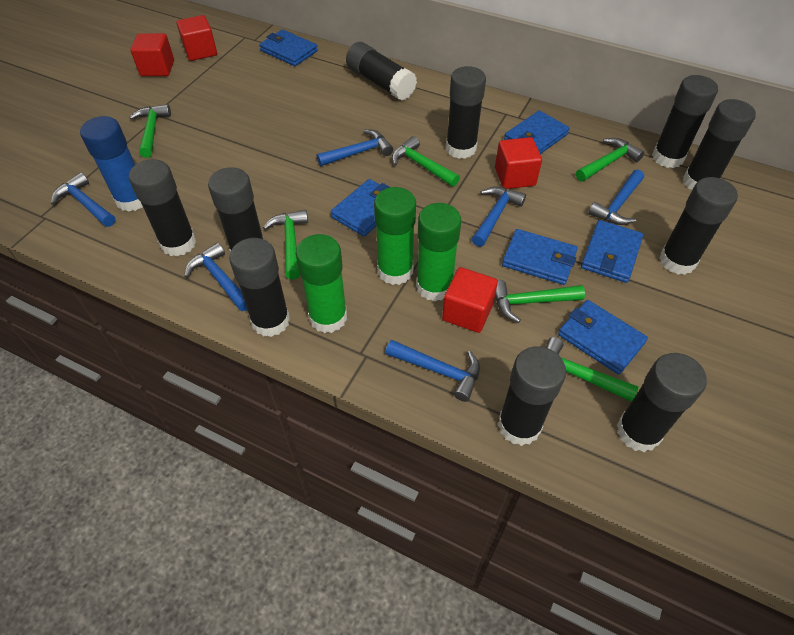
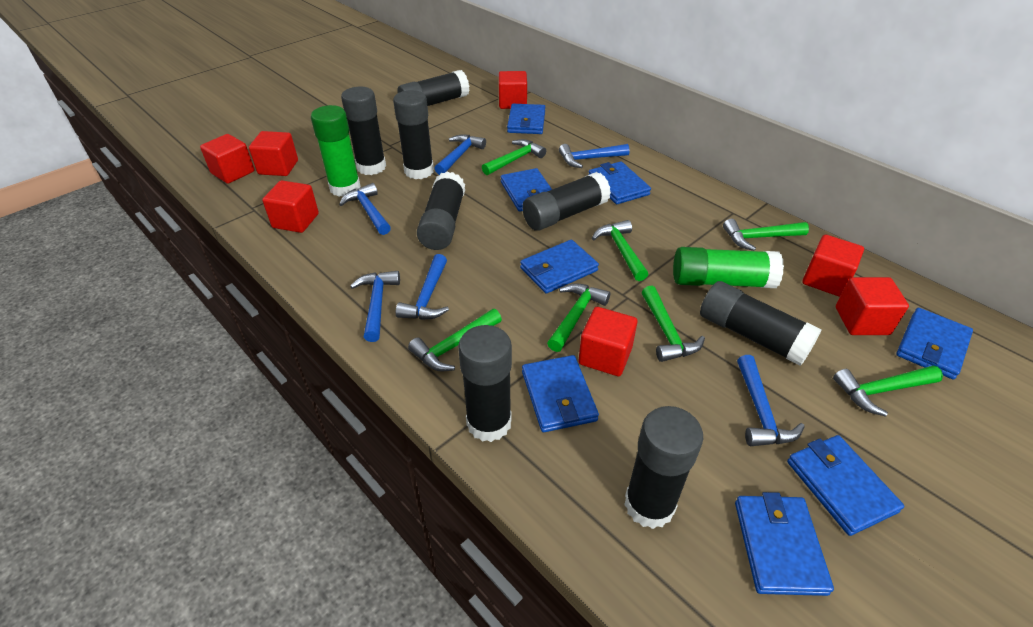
black glue stick: [129,159,196,256] [208,167,264,252] [229,238,290,337] [346,42,417,101] [446,66,486,159] [498,346,566,446] [617,353,707,452] [652,75,718,168] [659,177,738,275] [683,99,756,190] = 10 -> [341,87,386,175] [393,90,434,179] [397,70,469,106] [417,172,465,250] [458,325,512,442] [522,172,611,231] [624,406,703,529] [700,281,822,366] = 8
blue glue stick: [80,116,143,212] = 1 -> none = 0
blue wallet: [259,29,318,66] [331,179,390,237] [502,229,578,285] [504,110,570,154] [558,300,648,375] [581,220,643,283] = 6 -> [501,168,552,212] [507,104,545,134] [520,240,599,294] [522,355,599,432] [589,161,651,204] [735,492,834,596] [787,435,904,536] [896,308,973,380] = 8
green glue stick: [296,234,347,333] [374,187,416,285] [416,203,461,301] = 3 -> [311,105,361,197] [673,247,784,288] = 2
green hammer: [129,104,171,158] [263,210,308,280] [392,136,460,187] [495,280,585,323] [546,337,639,402] [576,138,644,182] = 6 -> [408,309,502,371] [482,139,546,175] [547,284,610,352] [592,220,648,281] [642,286,705,362] [723,219,809,251] [833,366,943,417] = 7
red cube: [130,33,174,76] [176,15,217,61] [442,267,498,333] [495,137,542,189] = 4 -> [200,134,255,184] [249,131,298,176] [262,180,319,233] [499,71,527,109] [578,307,638,376] [802,235,864,297] [836,277,909,335] = 7

